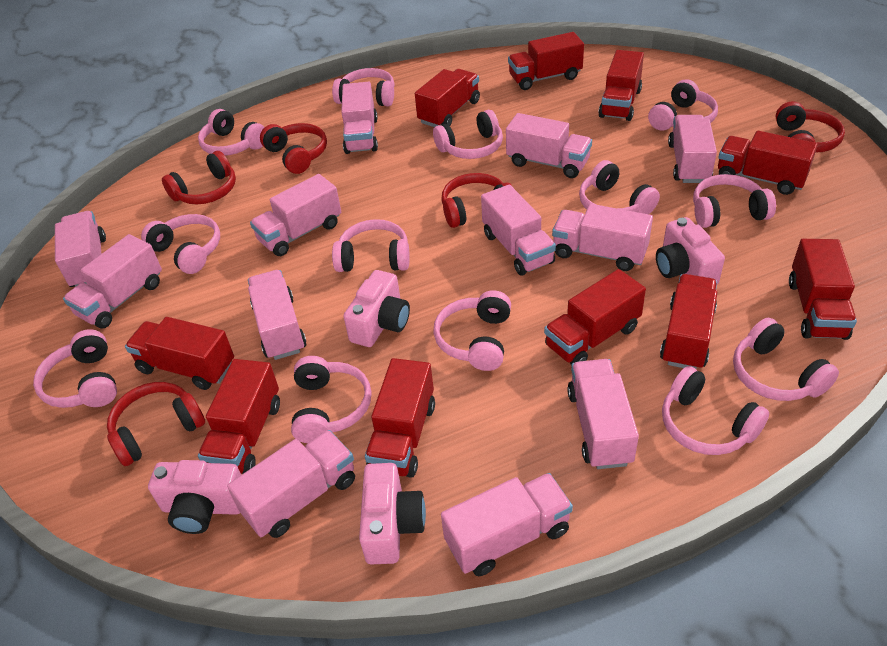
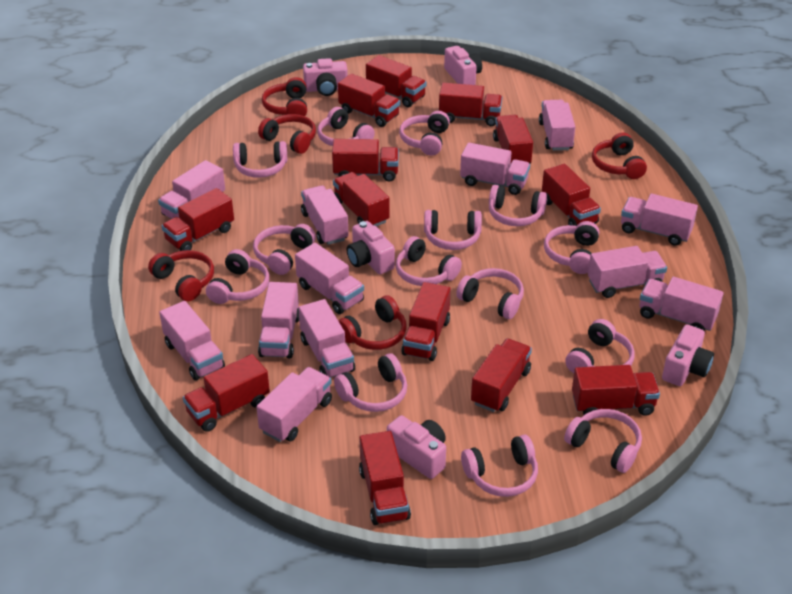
pink camera: [148,460,241,534] [343,270,410,347] [359,463,426,564] [656,217,725,285] = 4 -> [303,58,348,96] [347,221,395,274] [387,415,446,479] [444,46,482,85] [662,325,714,386] = 5
pink headphones: [33,329,117,408] [141,214,220,274] [198,109,265,156] [291,356,372,443] [332,68,395,106] [332,219,410,272] [433,110,503,159] [433,290,511,371] [579,160,660,214] [648,79,718,131] [662,366,769,455] [693,174,776,228] [733,318,839,401] = 13 -> [206,249,269,304] [233,141,287,178] [253,224,316,275] [317,107,375,146] [334,353,407,412] [396,236,462,286] [399,111,450,155] [424,210,482,250] [456,268,524,319] [461,434,538,497] [489,185,547,226] [544,221,599,274] [564,409,642,473] [565,319,635,373] = 14
red truck: [125,317,234,390] [198,359,280,474] [365,358,435,478] [415,69,480,127] [508,32,584,90] [544,269,646,365] [598,50,644,121] [660,274,717,369] [718,131,818,195] [789,239,857,340] = 10 -> [162,188,234,251] [183,354,270,432] [332,139,399,182] [333,172,390,226] [338,73,400,127] [359,431,411,525] [366,55,427,107] [401,282,451,361] [439,83,502,126] [471,338,532,412] [493,115,533,164] [542,164,601,226] [572,365,660,416] = 13

